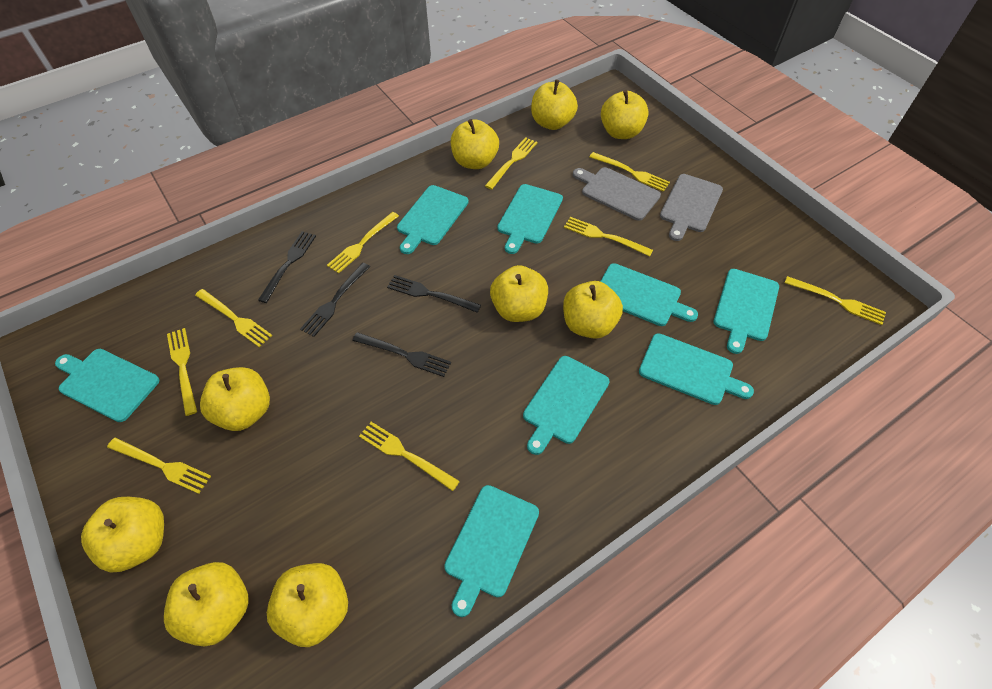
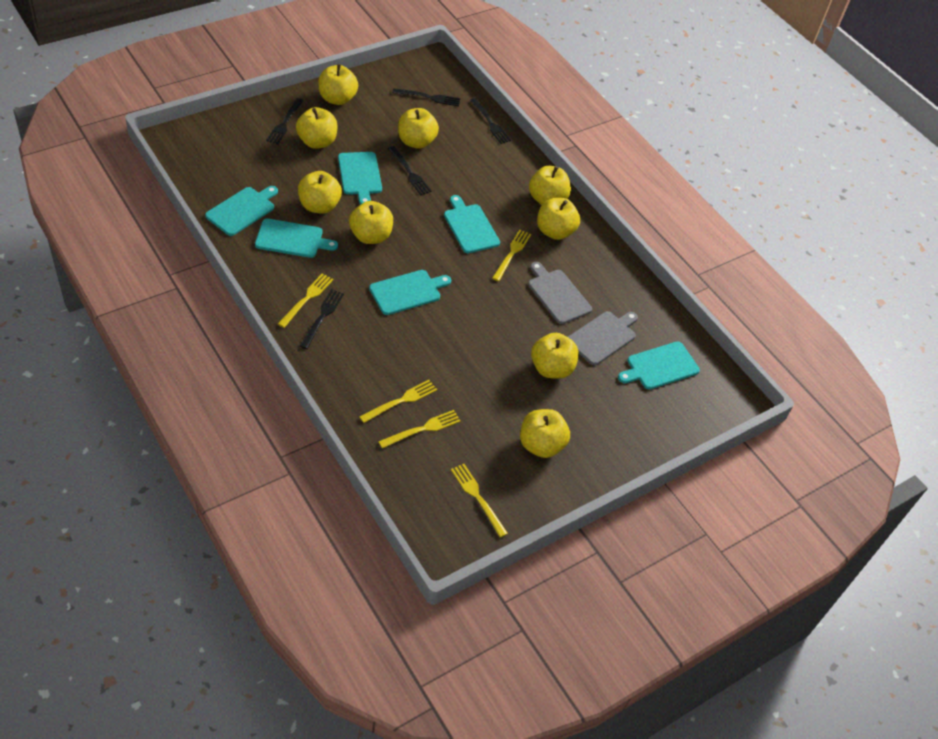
black fork: [258,231,316,303] [300,263,370,337] [352,332,451,377] [387,275,481,313] = 4 -> [266,98,303,145] [300,289,344,349] [388,146,432,195] [392,88,460,106] [470,98,511,144] = 5
turquoise cutting board: [55,349,159,422] [397,185,469,254] [444,485,539,617] [497,184,563,254] [523,356,610,455] [600,263,698,326] [639,333,754,405] [713,269,779,354] = 8 -> [205,186,278,236] [255,219,338,258] [338,152,382,205] [369,270,451,315] [444,195,500,253] [618,341,700,390] = 6
yellow fork: [107,437,211,494] [167,328,197,416] [195,289,272,347] [327,212,399,273] [359,422,460,491] [485,137,537,190] [564,217,653,256] [590,152,670,192] [784,276,886,325] = 9 -> [278,273,333,328] [359,380,437,423] [378,410,461,449] [451,464,508,537] [492,230,531,281] = 5

